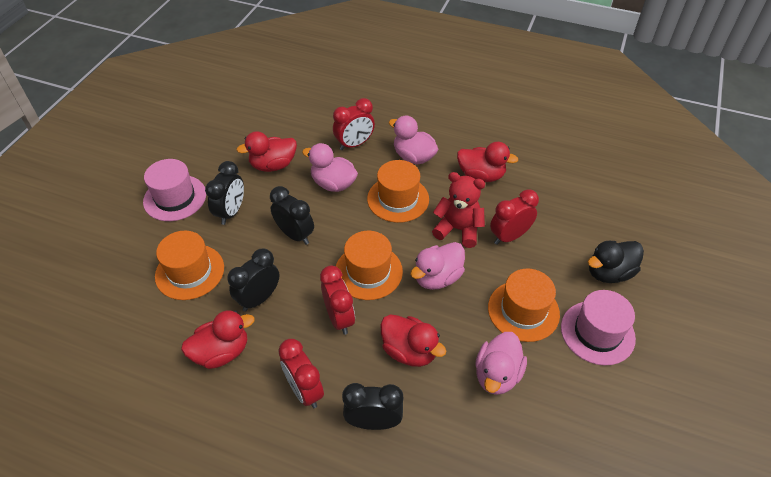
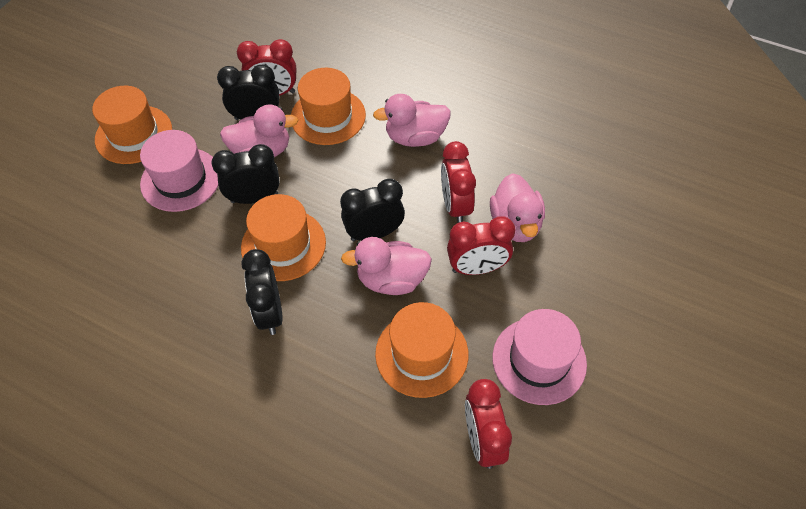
black duck: [588,241,644,283] = 1 -> none = 0
red duck: [181,310,255,369] [236,131,297,172] [381,314,446,367] [457,142,518,182] = 4 -> none = 0
red teddy bear: [432,172,485,248] = 1 -> none = 0

